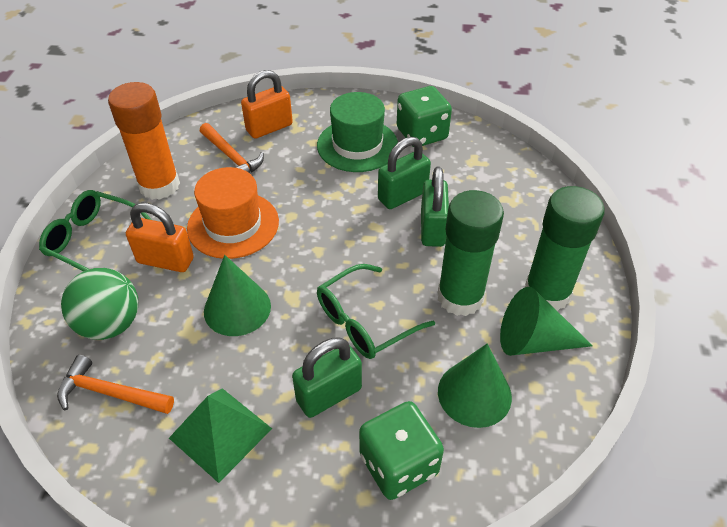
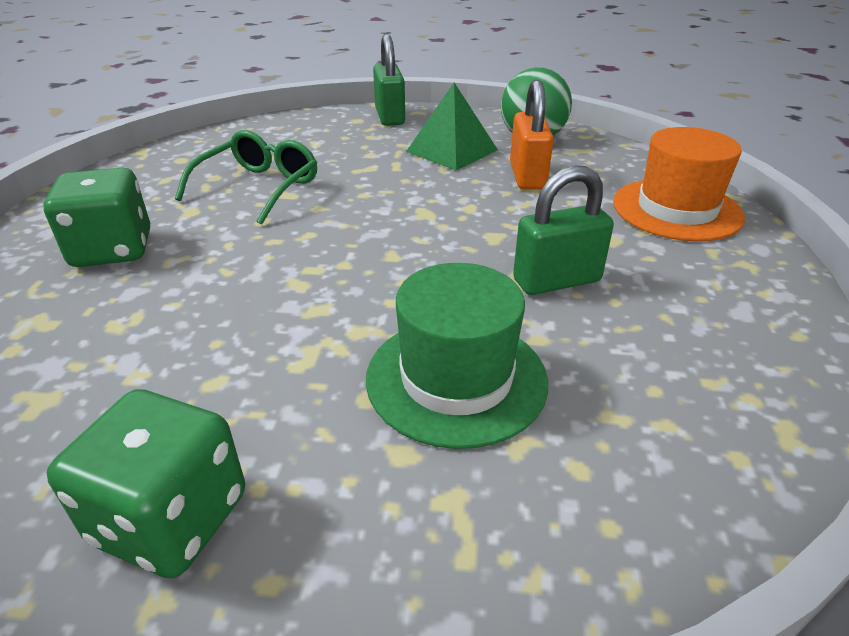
green cone: [204,255,271,336] [438,344,512,428] [500,287,593,356] = 3 -> none = 0
green glasses: [39,190,152,271] [317,264,435,359] = 2 -> [175,130,317,225] = 1
green glue stick: [438,190,504,316] [525,186,605,311] = 2 -> none = 0
green padlock: [292,337,362,418] [378,137,431,209] [421,167,449,247] = 3 -> [373,34,405,126] [513,165,614,295] = 2
orange glue stick: [108,82,180,200] = 1 -> none = 0
orange hammer: [57,355,174,414] [200,123,264,173] = 2 -> none = 0
orange padlock: [126,203,194,272] [241,70,293,139] = 2 -> [510,80,554,189] = 1

